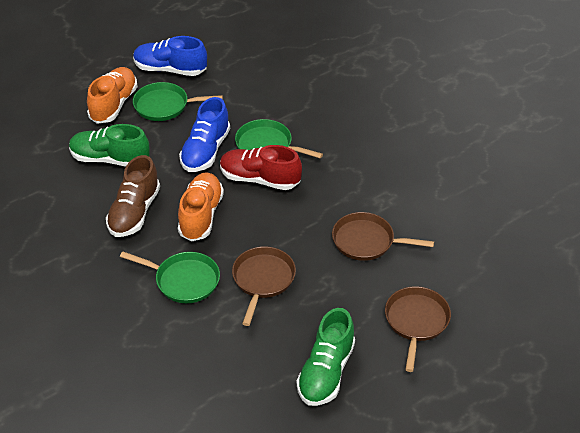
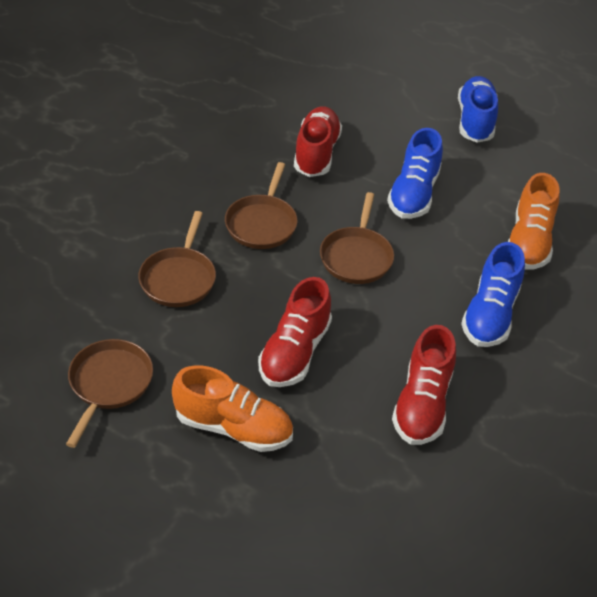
blue shoe: [133,36,207,76] [179,97,230,172] = 2 -> [387,128,443,219] [458,76,498,143] [461,242,525,347] = 3
brown pan: [232,246,296,326] [332,212,434,261] [385,286,451,372] = 3 -> [66,339,153,448] [138,211,216,307] [225,162,298,249] [320,192,394,284] = 4
brown shoe: [106,155,160,237] = 1 -> none = 0
green pan: [120,251,220,303] [133,82,223,121] [235,119,323,159] = 3 -> none = 0
green shoe: [69,124,150,167] [296,308,355,406] = 2 -> none = 0
red shoe: [220,145,302,190] = 1 -> [258,277,332,387] [294,106,342,177] [392,325,456,445] = 3

